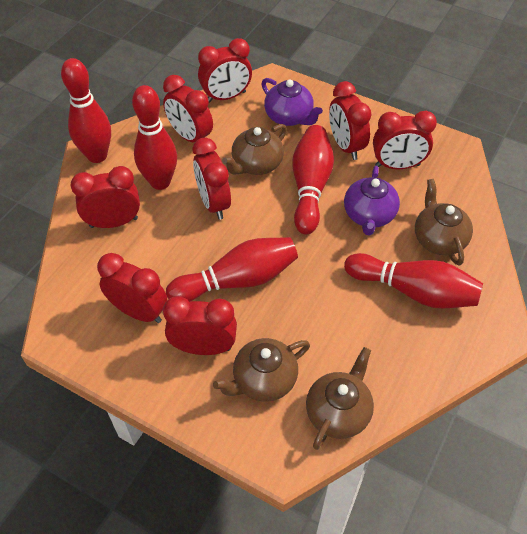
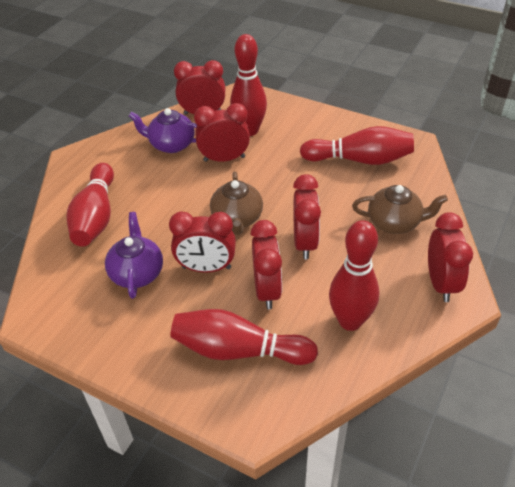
brown teapot: [213,338,310,402] [222,124,287,175] [306,347,374,450] [415,179,473,265] = 4 -> [210,171,263,235] [352,185,448,234] = 2
red clock: [70,166,140,228] [97,253,167,323] [163,75,213,143] [163,296,237,355] [193,138,231,220] [198,38,252,103] [329,81,372,160] [373,111,437,169] = 8 -> [169,212,236,273] [174,60,225,115] [194,103,250,162] [250,220,282,309] [293,174,321,259] [428,213,473,302] = 6

